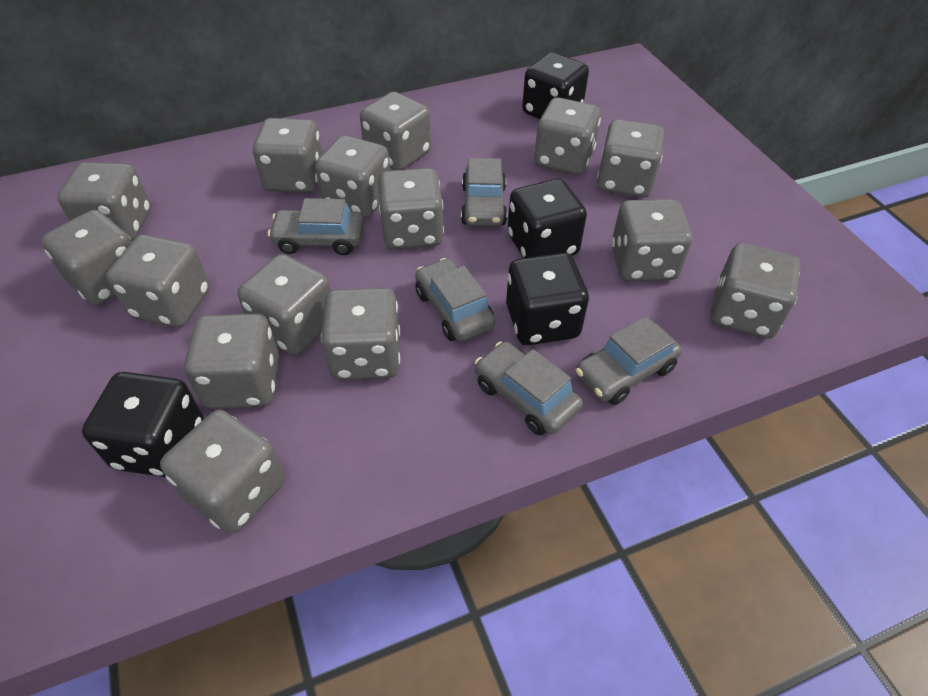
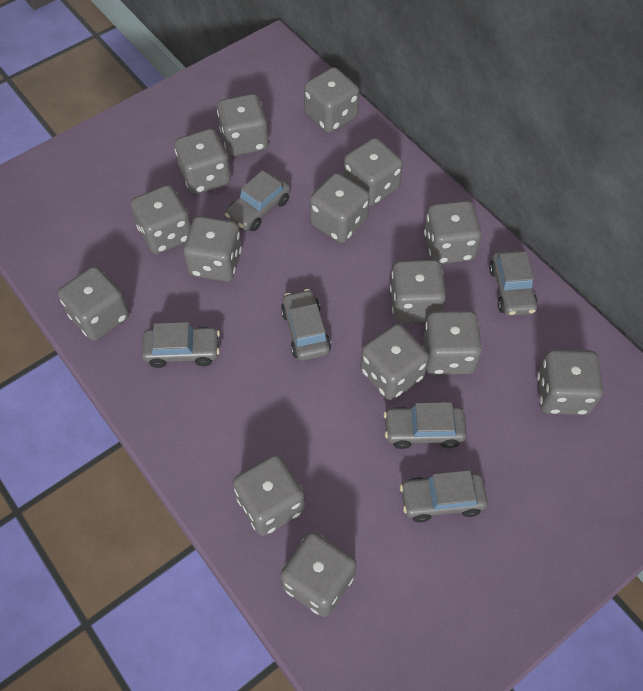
black dice: [82,372,203,477] [506,253,589,345] [508,179,587,258] [522,52,589,119] = 4 -> none = 0
grey car: [268,198,364,255] [415,258,495,341] [461,158,507,227] [475,341,583,435] [576,316,682,405] = 5 -> [142,322,220,368] [225,170,290,231] [281,289,331,361] [384,402,467,449] [400,470,488,522] [489,250,538,316] = 6

